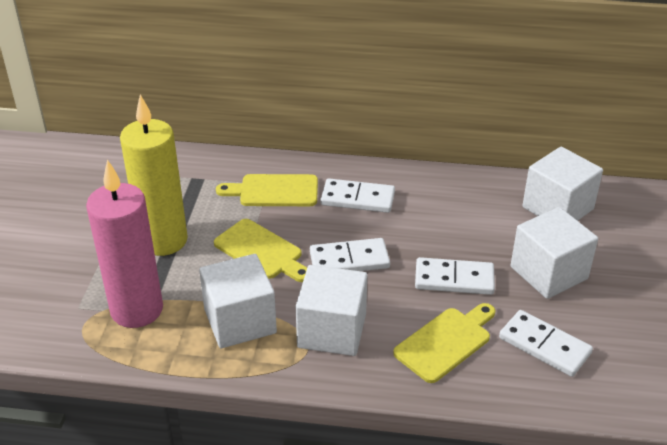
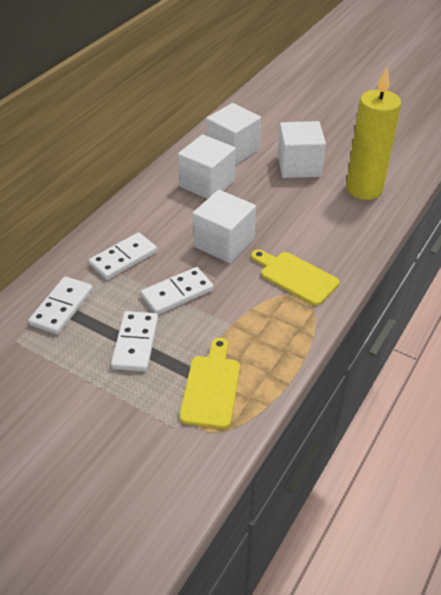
pink candle: [86,159,163,328] = 1 -> none = 0
yellow cutting board: [214,219,307,282] [216,174,318,206] [393,303,495,383] = 3 -> [179,338,240,429] [251,249,340,306] = 2

